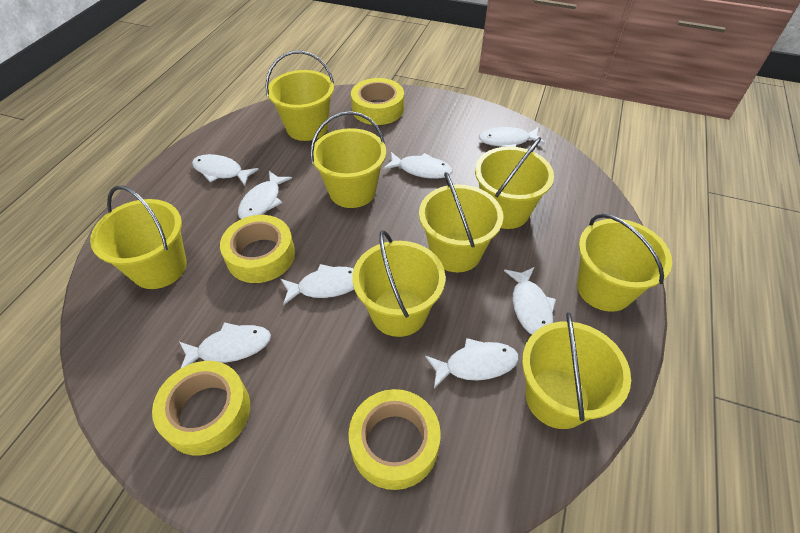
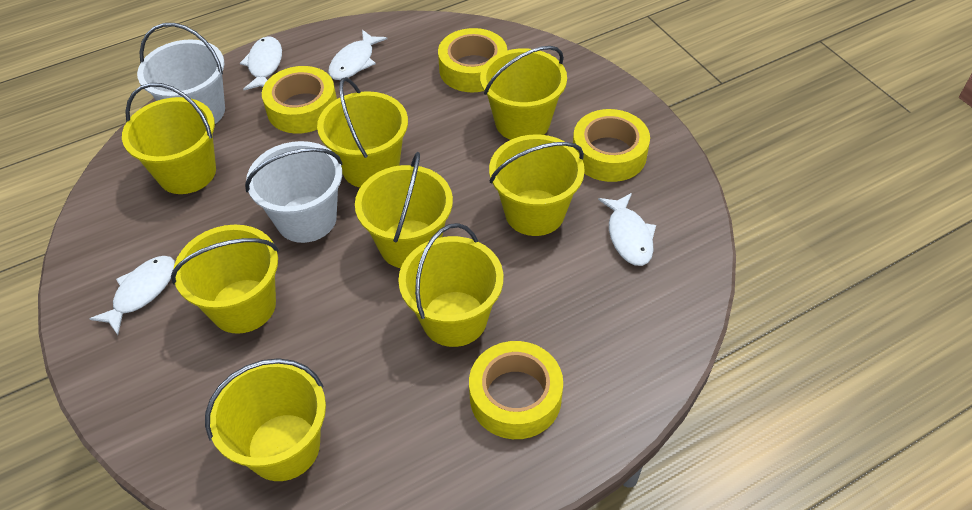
white bucket: none = 0 -> [137,23,225,124] [245,141,342,243] = 2
white fish: [179,322,271,369] [192,154,259,186] [238,171,292,219] [281,264,354,305] [383,152,453,179] [425,338,519,388] [479,127,545,147] [504,267,556,334] = 8 -> [89,256,175,335] [240,36,282,90] [328,30,387,80] [598,193,656,266] = 4

